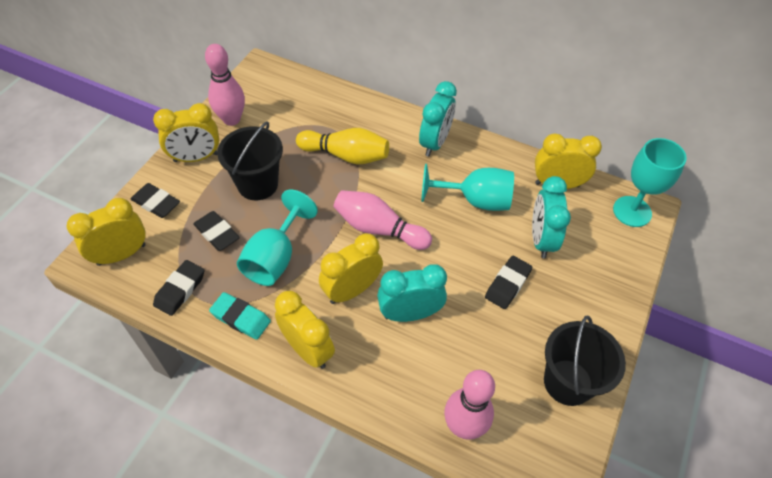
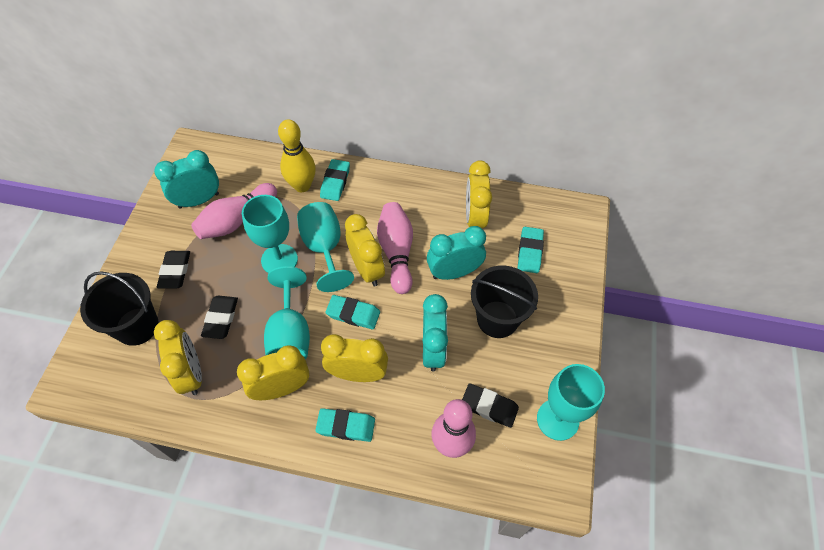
black eraser: [131,183,180,218] [153,260,204,316] [193,211,240,251] [485,256,532,309] = 4 -> [157,251,190,289] [201,296,238,339] [462,383,519,428] = 3
turquoise eraser: [209,292,271,340] = 1 -> [315,408,375,442] [320,159,350,201] [325,295,380,329] [518,227,544,273] = 4
turquoise goblet: [237,190,318,286] [421,164,514,211] [613,138,687,227] = 3 -> [242,195,298,273] [264,266,310,359] [297,202,354,292] [537,364,605,441] = 4

